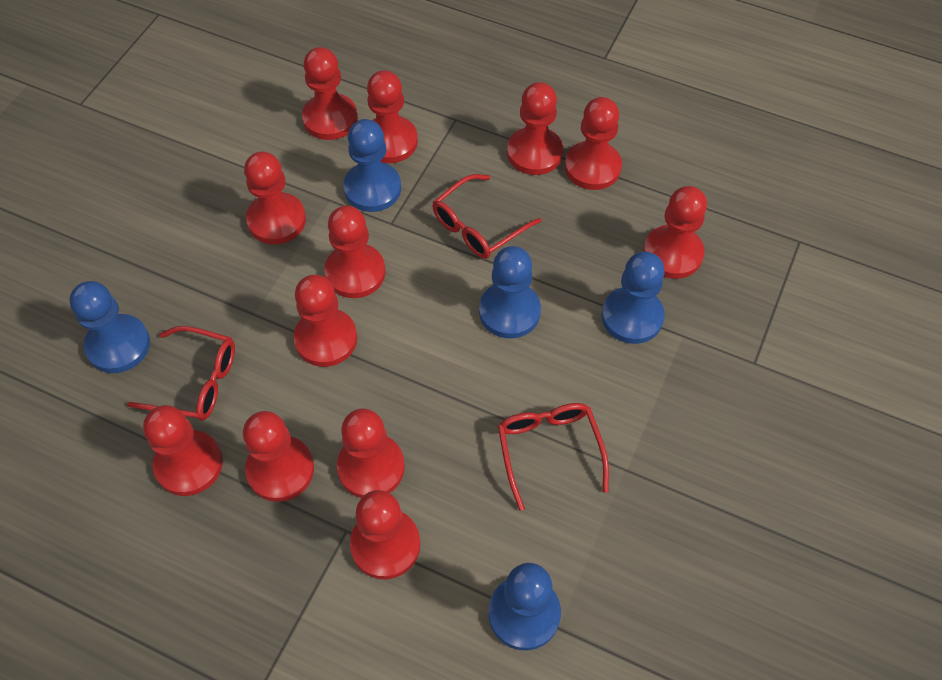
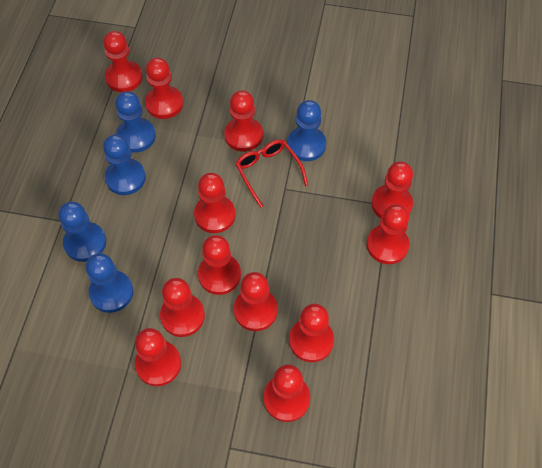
red glasses: [127,326,235,421] [433,174,541,259] [498,403,609,511] = 3 -> [235,139,308,208] = 1

